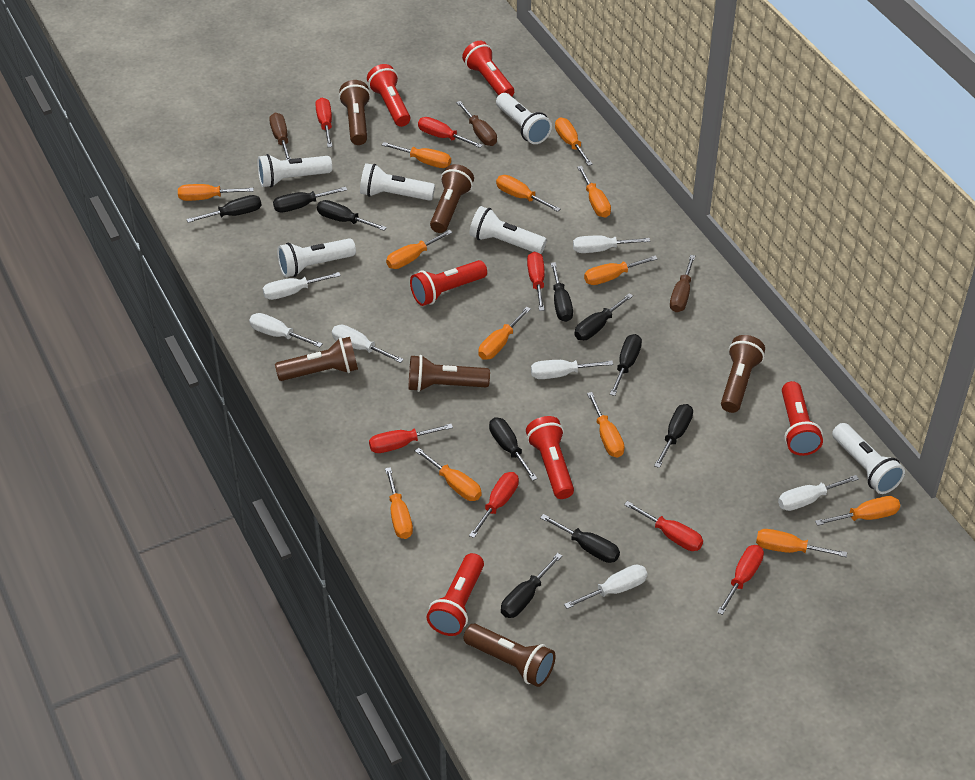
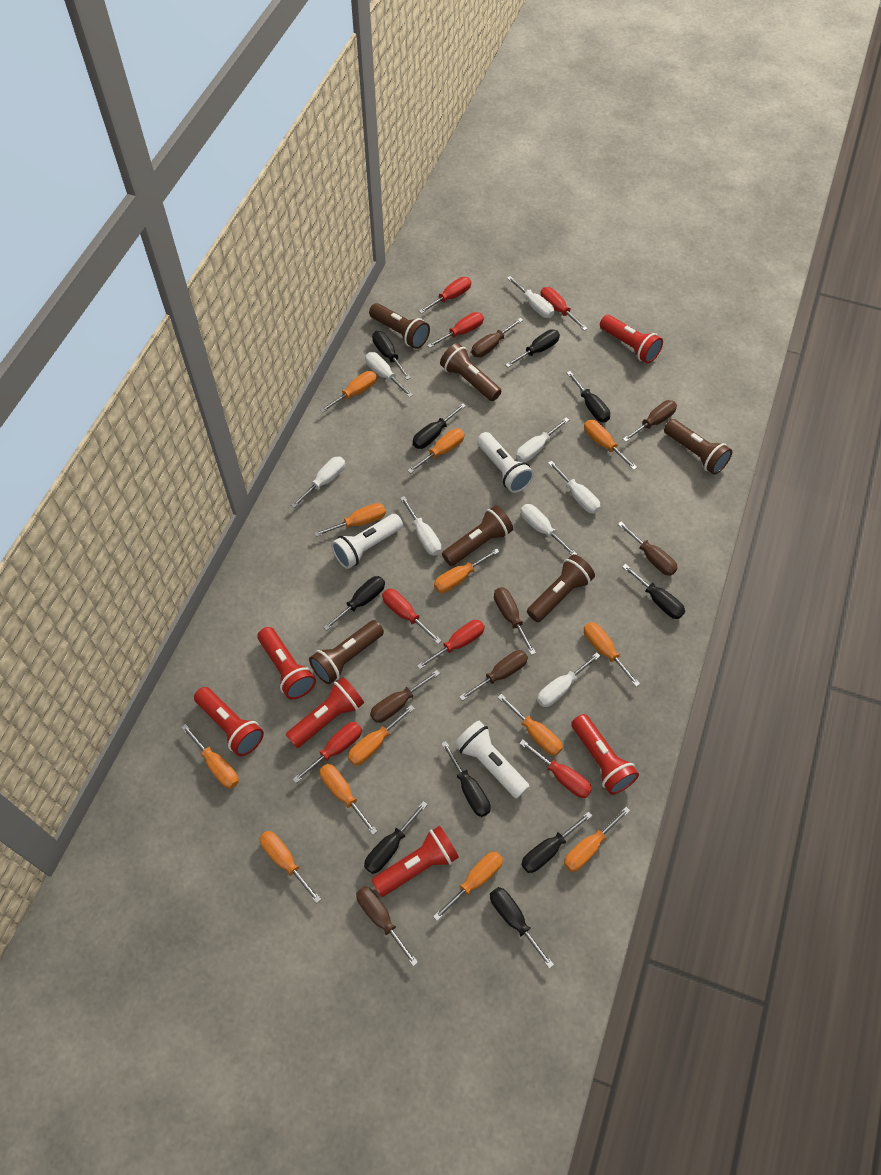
brown screwdriver: [269,113,291,160] [456,101,497,146] [670,255,695,312] = 3 -> [356,886,418,966] [370,670,440,723] [459,650,528,701] [471,318,523,358] [494,587,536,655] [618,522,678,576] [623,400,677,442] = 7
white flashlight: [257,154,332,187] [277,238,356,277] [360,163,435,201] [469,206,547,254] [496,93,552,144] [832,423,905,494] = 6 -> [331,514,403,569] [454,721,530,799] [477,432,534,493] = 3
white screwdriver: [249,313,323,347] [263,272,341,300] [332,325,404,363] [531,360,613,379] [564,565,648,609] [573,236,650,253] [778,475,859,511] = 7 -> [291,457,345,508] [365,352,413,398] [400,496,441,556] [507,276,554,318] [516,418,569,462] [521,504,577,555] [537,652,600,707] [548,460,601,514] = 8

